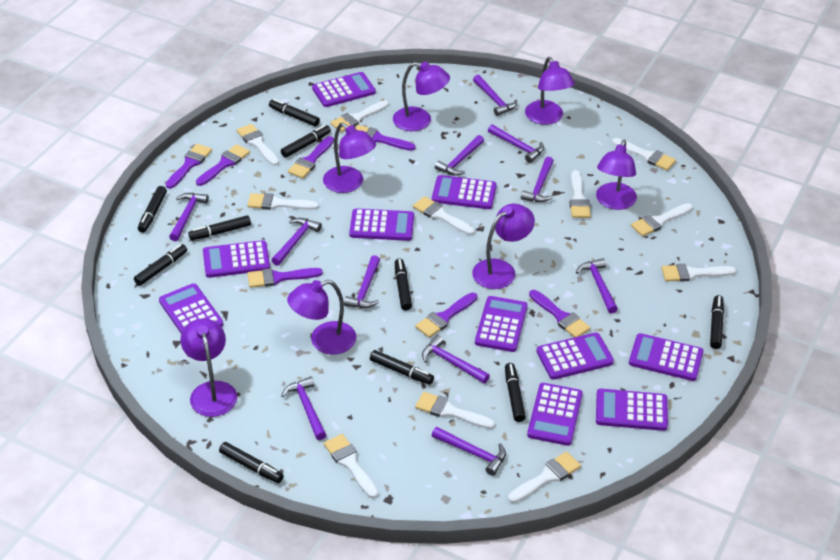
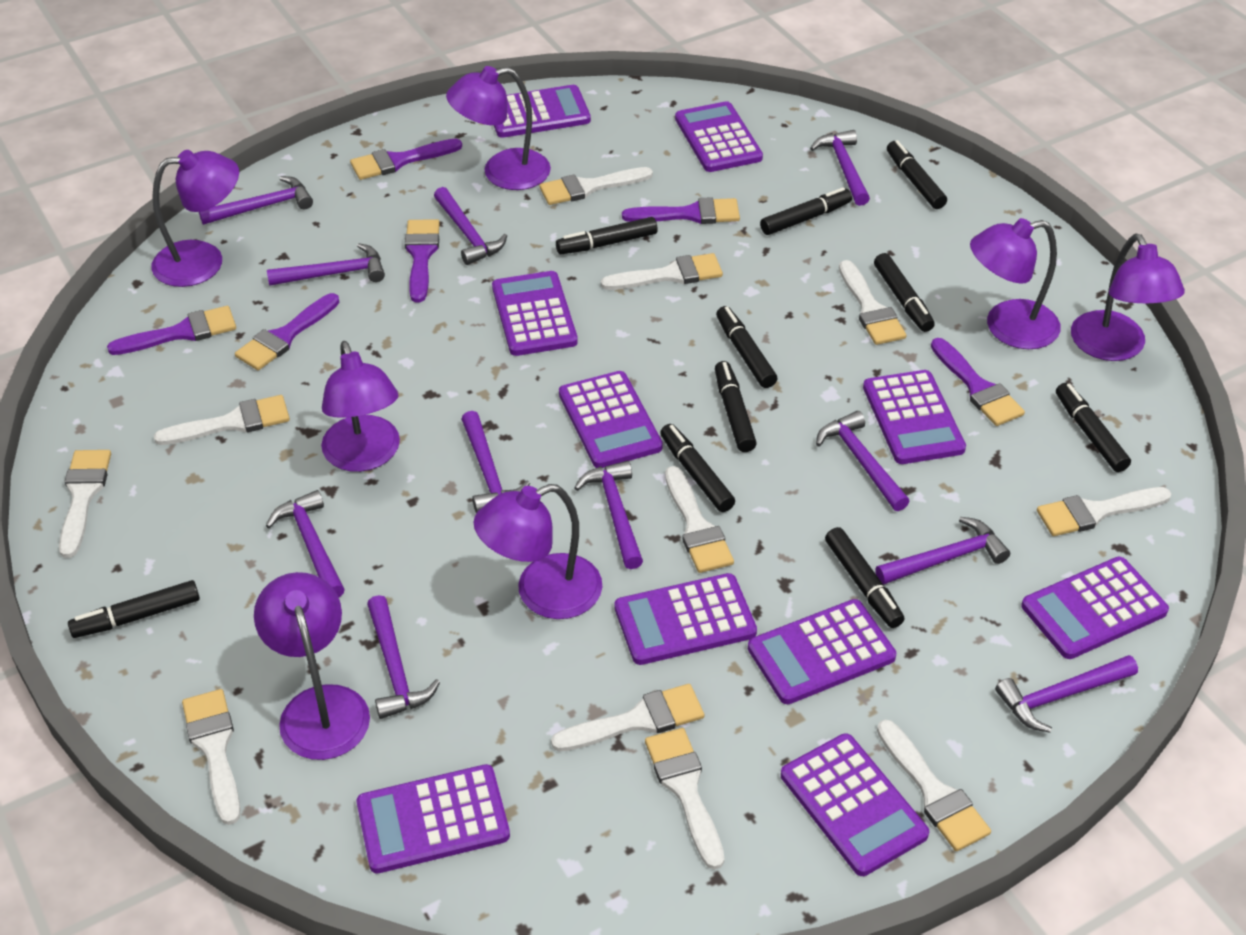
purple brush: [166,144,212,189] [196,144,250,186] [247,268,323,288] [288,136,334,179] [355,125,415,151] [415,292,477,338] [529,290,590,337] = 7 -> [107,306,236,355] [235,293,339,370] [350,139,462,180] [405,219,440,303] [622,197,740,224] [931,338,1025,426] = 6

